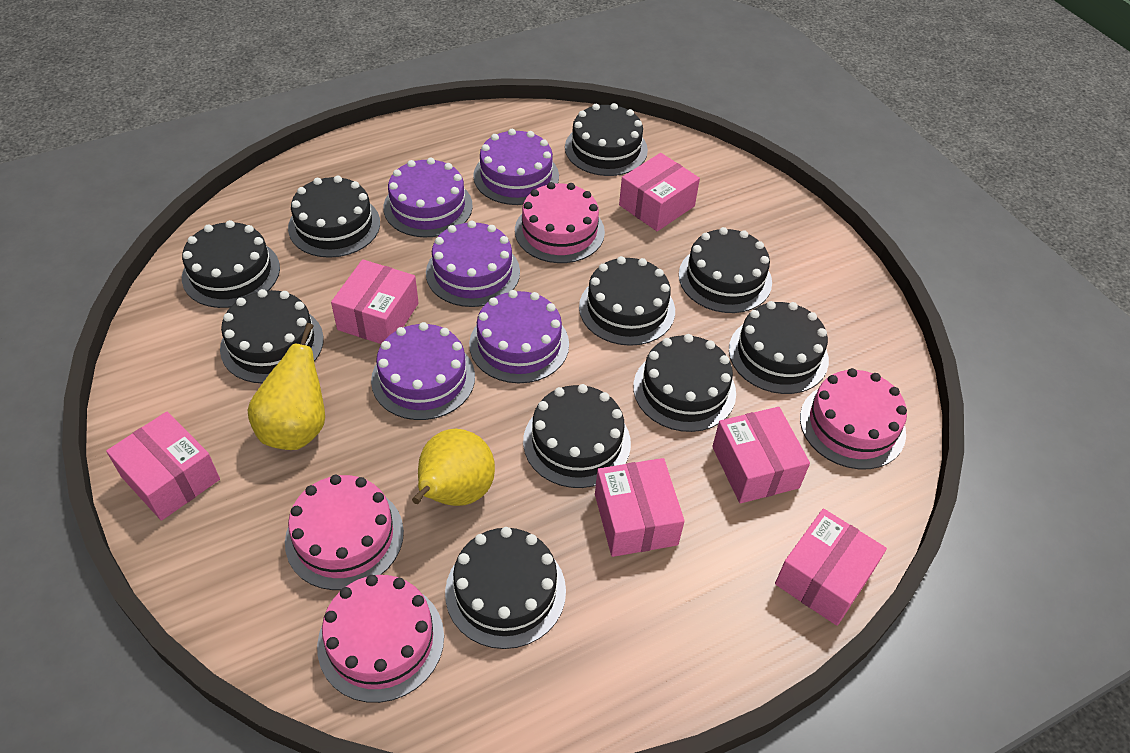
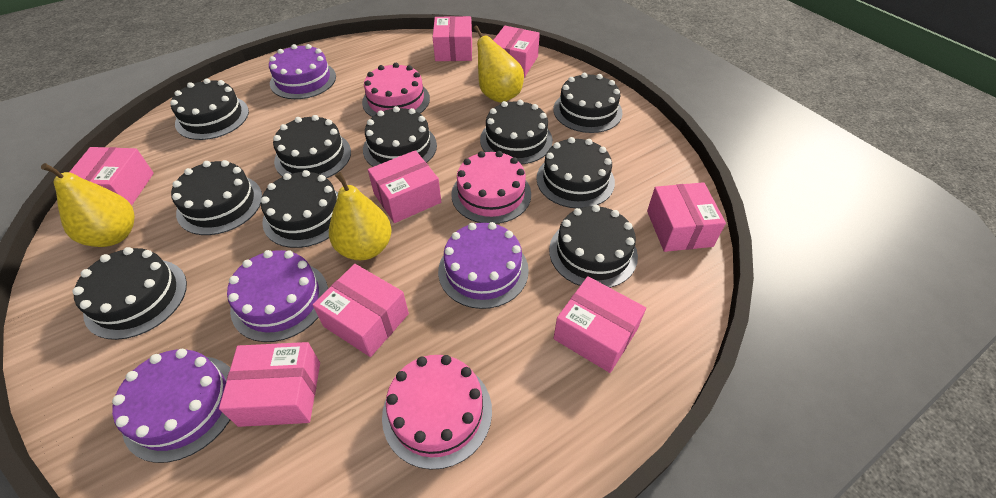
pink box: [106,411,220,521] [331,259,419,344] [595,458,685,557] [619,153,700,231] [712,407,810,503] [775,508,887,626] = 6 -> [70,147,154,206] [219,342,320,427] [312,264,409,357] [368,150,441,223] [433,16,472,61] [493,26,540,77] [553,276,646,373] [647,182,726,252] = 8
pink cake: [285,475,404,590] [317,575,444,703] [515,182,605,263] [800,368,907,469] = 4 -> [362,63,430,117] [382,355,492,470] [451,151,531,224] = 3
purple cake: [371,322,475,420] [383,158,473,238] [426,221,520,307] [469,290,569,383] [473,129,559,205] = 5 -> [112,349,230,463] [227,250,328,342] [269,44,336,99] [438,222,529,309] = 4
yellow pear: [247,323,325,450] [412,429,495,506] = 2 -> [41,163,135,247] [329,172,392,260] [474,26,524,103] = 3

